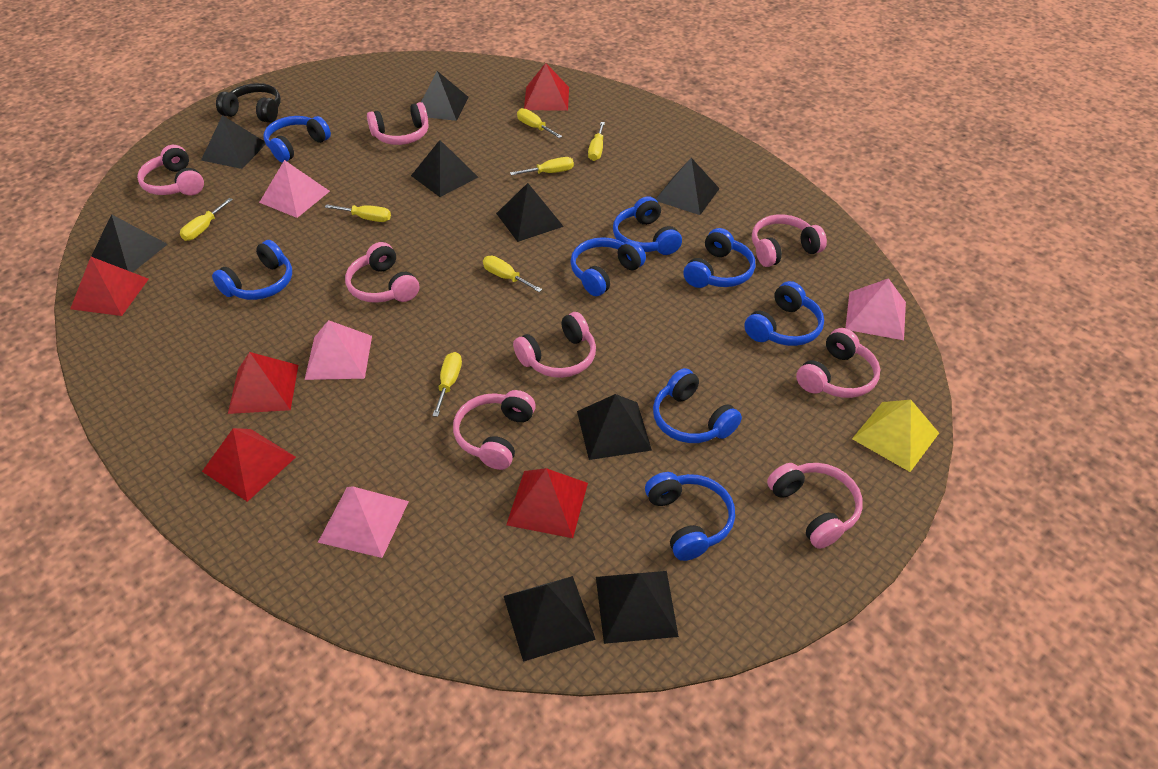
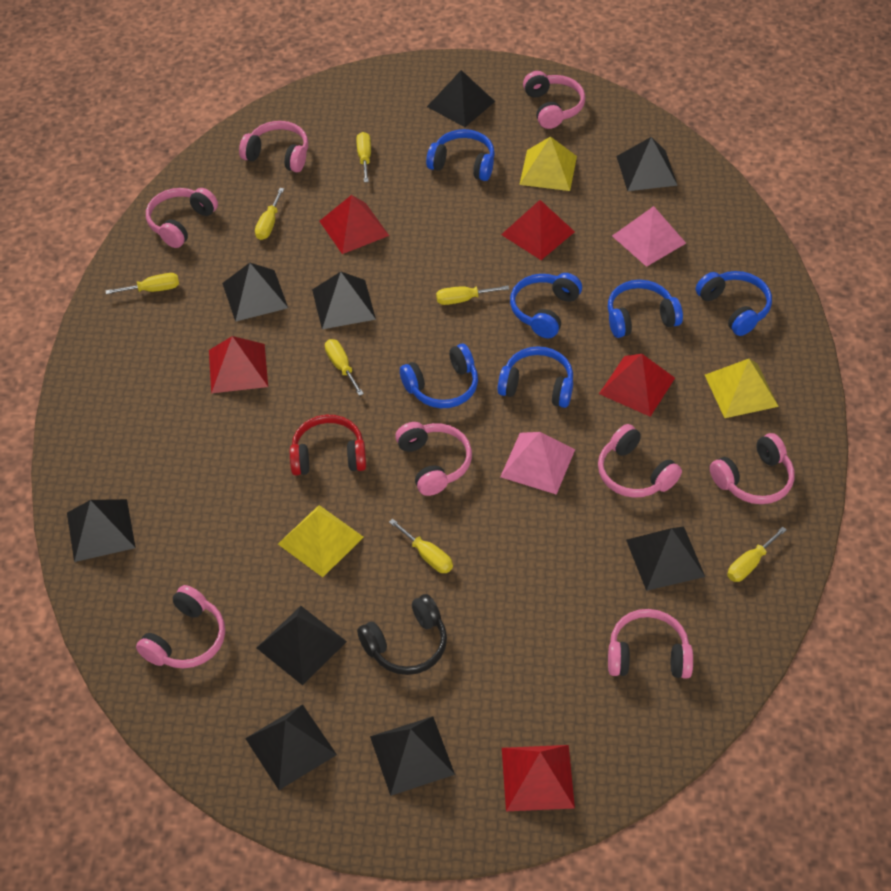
blue headphones: [212,240,292,300] [264,116,331,163] [570,237,646,296] [613,196,682,255] [645,472,735,561] [653,368,742,443] [683,228,755,288] [744,281,824,346] = 8 -> [400,344,478,408] [426,129,495,181] [498,346,573,408] [510,273,582,338] [608,280,683,338] [696,271,772,336] = 6
pink pyramid: [259,160,330,218] [305,320,372,380] [318,486,409,558] [845,278,906,340] = 4 -> [500,432,575,495] [612,206,686,267] = 2
red headphones: none = 0 -> [290,415,366,475] = 1
yellow pyramid: [852,400,939,472] = 1 -> [278,505,364,577] [519,136,577,191] [705,359,779,418] = 3

